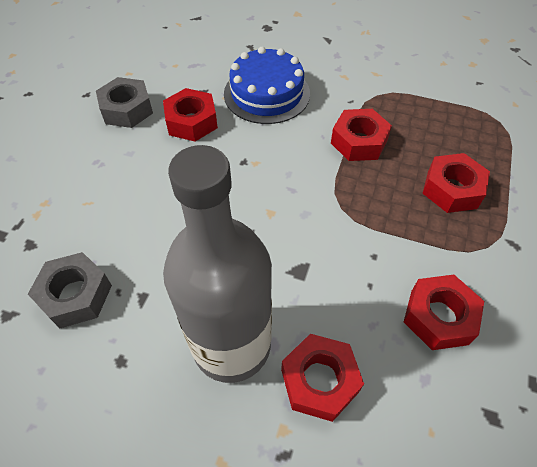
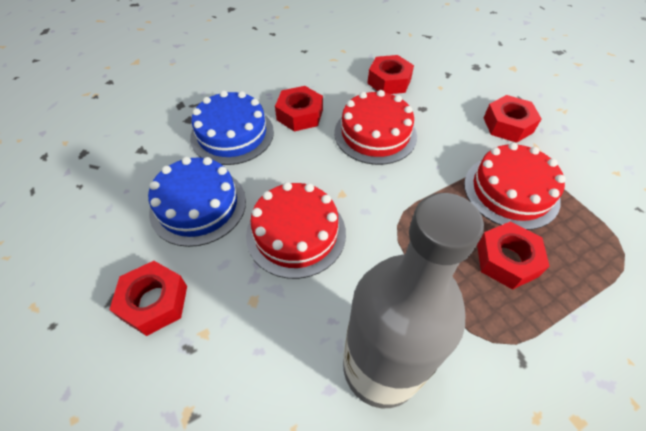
blue cake: [224,47,310,124] = 1 -> [148,157,246,247] [190,90,274,165] = 2
grey nut: [28,252,112,328] [96,77,153,128] = 2 -> none = 0
red cake: none = 0 -> [246,182,346,279] [334,90,417,165] [464,142,566,230] = 3

